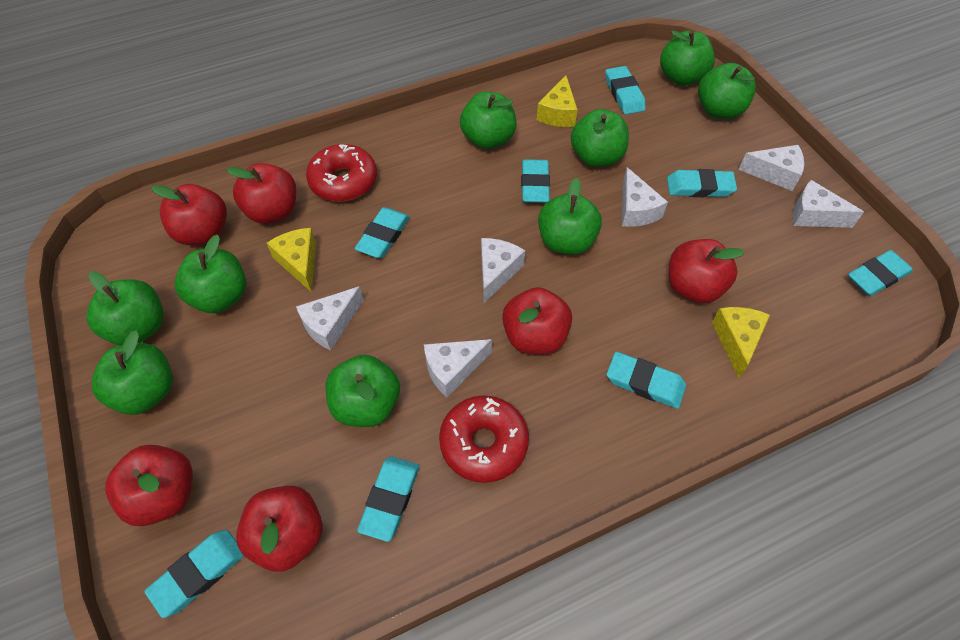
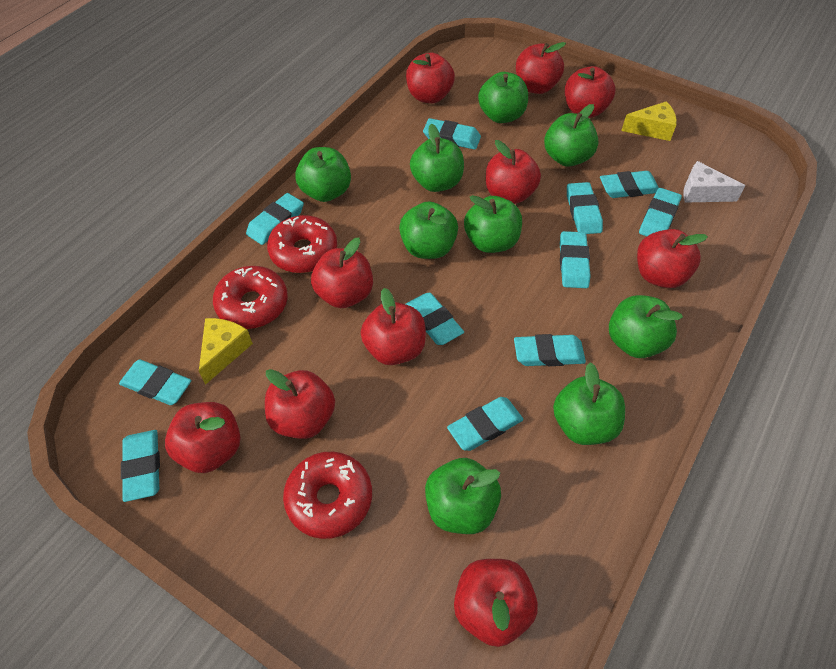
red apple: [105,445,193,526] [151,184,227,245] [226,163,296,224] [236,486,323,572] [502,287,572,355] [669,239,745,303] = 6 -> [165,402,241,473] [265,369,335,439] [311,238,373,308] [361,288,426,365] [406,53,455,103] [454,559,538,647] [486,140,541,204] [516,42,566,94] [565,66,615,118] [637,229,708,288] = 10
red donut: [306,144,377,202] [439,395,529,483] = 2 -> [213,266,288,329] [267,215,337,273] [283,452,372,539] = 3
turquoise eraser: [144,530,244,618] [354,207,410,258] [357,457,419,542] [521,159,550,203] [605,66,646,115] [607,352,686,409] [667,169,737,197] [848,250,913,296] = 8 -> [119,359,191,405] [121,430,160,502] [246,193,304,245] [406,293,464,345] [423,118,481,150] [447,397,524,451] [514,334,586,366] [560,231,591,288] [567,182,603,234] [600,171,659,198] [639,188,682,236] = 11
white cheese: [296,286,363,351] [424,339,492,398] [481,238,525,303] [622,167,668,227] [738,145,804,191] [792,180,864,228] = 6 -> [683,161,745,203] = 1
yellow cheese: [267,228,316,292] [537,75,578,127] [712,307,770,378] = 3 -> [199,318,253,385] [621,101,677,141] = 2

